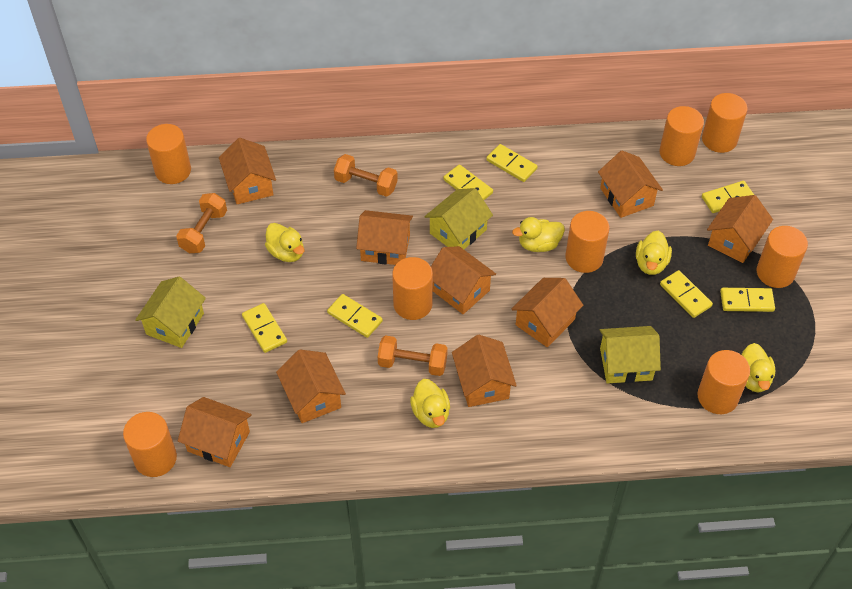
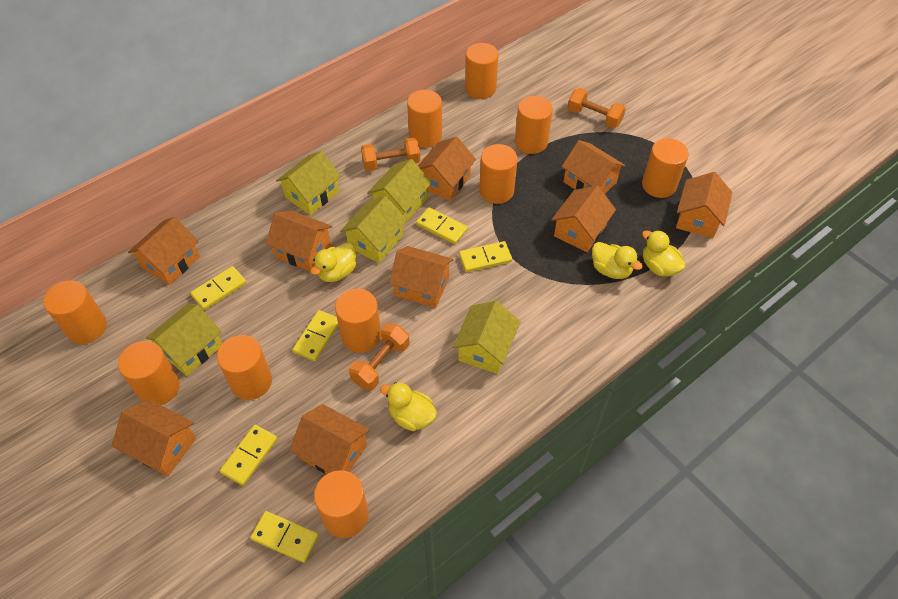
orange cylinder: [123,412,177,477] [146,124,191,184] [392,257,433,320] [566,211,610,273] [659,106,704,166] [697,350,750,414] [702,93,748,153] [757,226,808,288] = 8 -> [43,280,107,344] [118,341,180,405] [217,335,272,400] [314,470,369,538] [335,289,381,353] [407,90,442,148] [465,43,499,99] [479,144,518,204] [515,96,553,154] [642,138,689,198] = 10
yellow domino: [242,303,287,353] [327,294,383,338] [443,164,493,200] [486,144,538,182] [660,270,713,318] [702,181,754,213] [720,288,775,312] = 7 -> [190,266,247,310] [220,425,278,486] [250,511,319,563] [292,310,338,361] [416,207,468,244] [459,241,512,272] = 6
yellow duck: [265,223,304,262] [410,379,450,428] [512,217,565,252] [636,231,672,275] [741,343,775,392] = 5 -> [310,243,356,282] [380,382,437,431] [592,242,643,279] [642,230,685,277] = 4
yellow house: [135,277,206,348] [424,188,493,249] [600,326,661,383] = 3 -> [146,304,222,376] [276,151,341,215] [340,196,407,263] [367,159,432,224] [453,301,520,374] = 5

